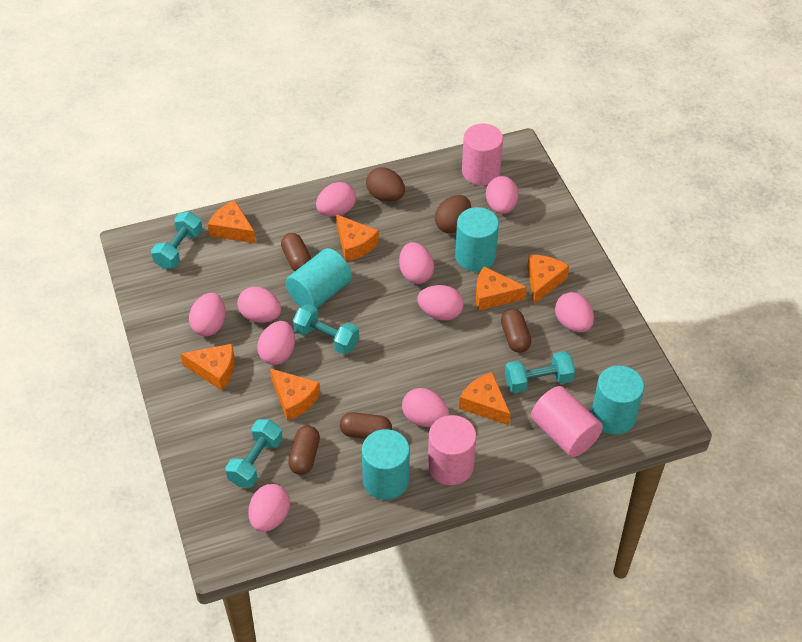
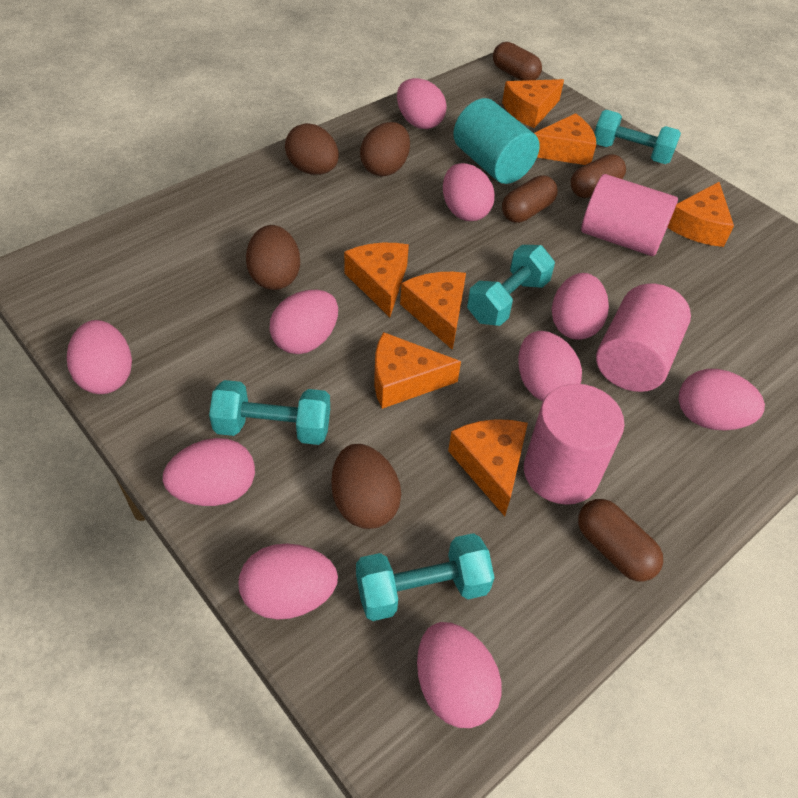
brown egg: [366,167,405,202] [435,195,471,233] = 2 -> [246,225,300,290] [285,123,339,175] [331,444,401,529] [360,122,410,176] = 4
turquoise cylinder: [286,248,352,308] [362,429,410,500] [455,207,499,272] [591,366,644,435] = 4 -> [453,98,540,184] = 1

